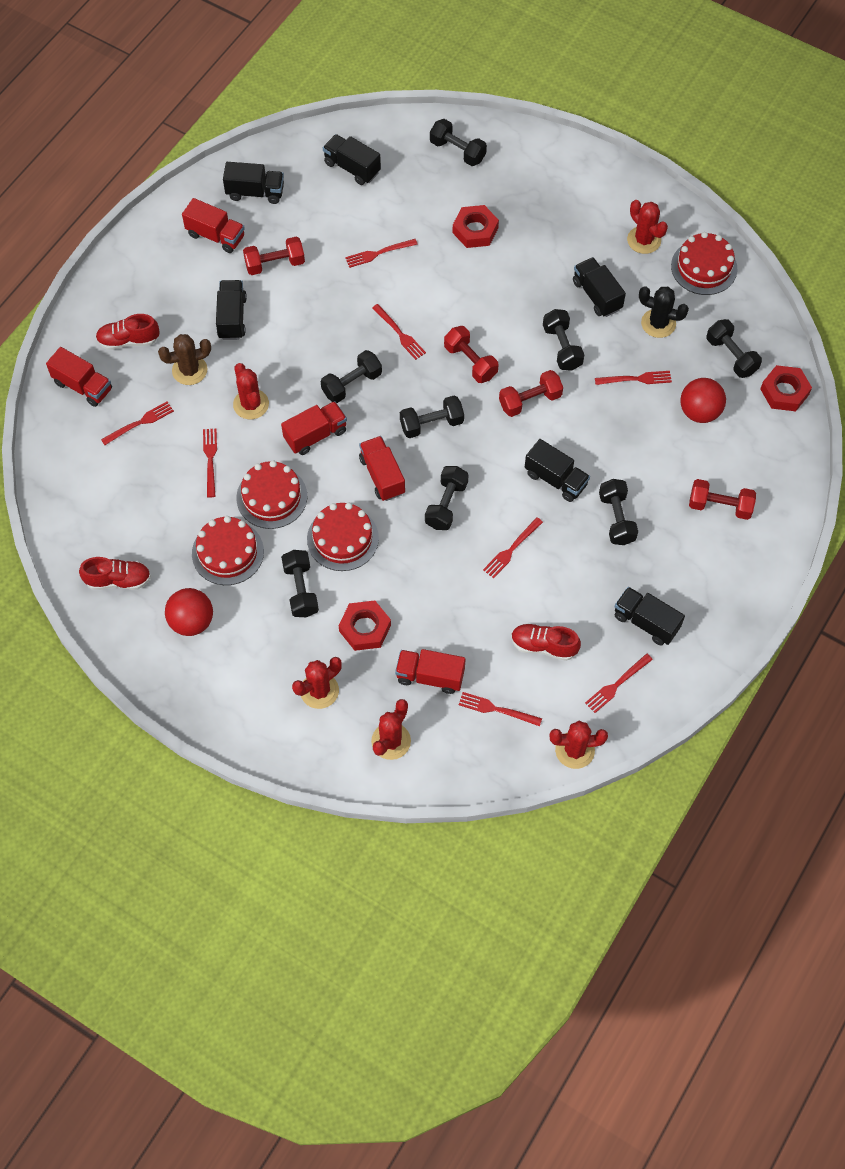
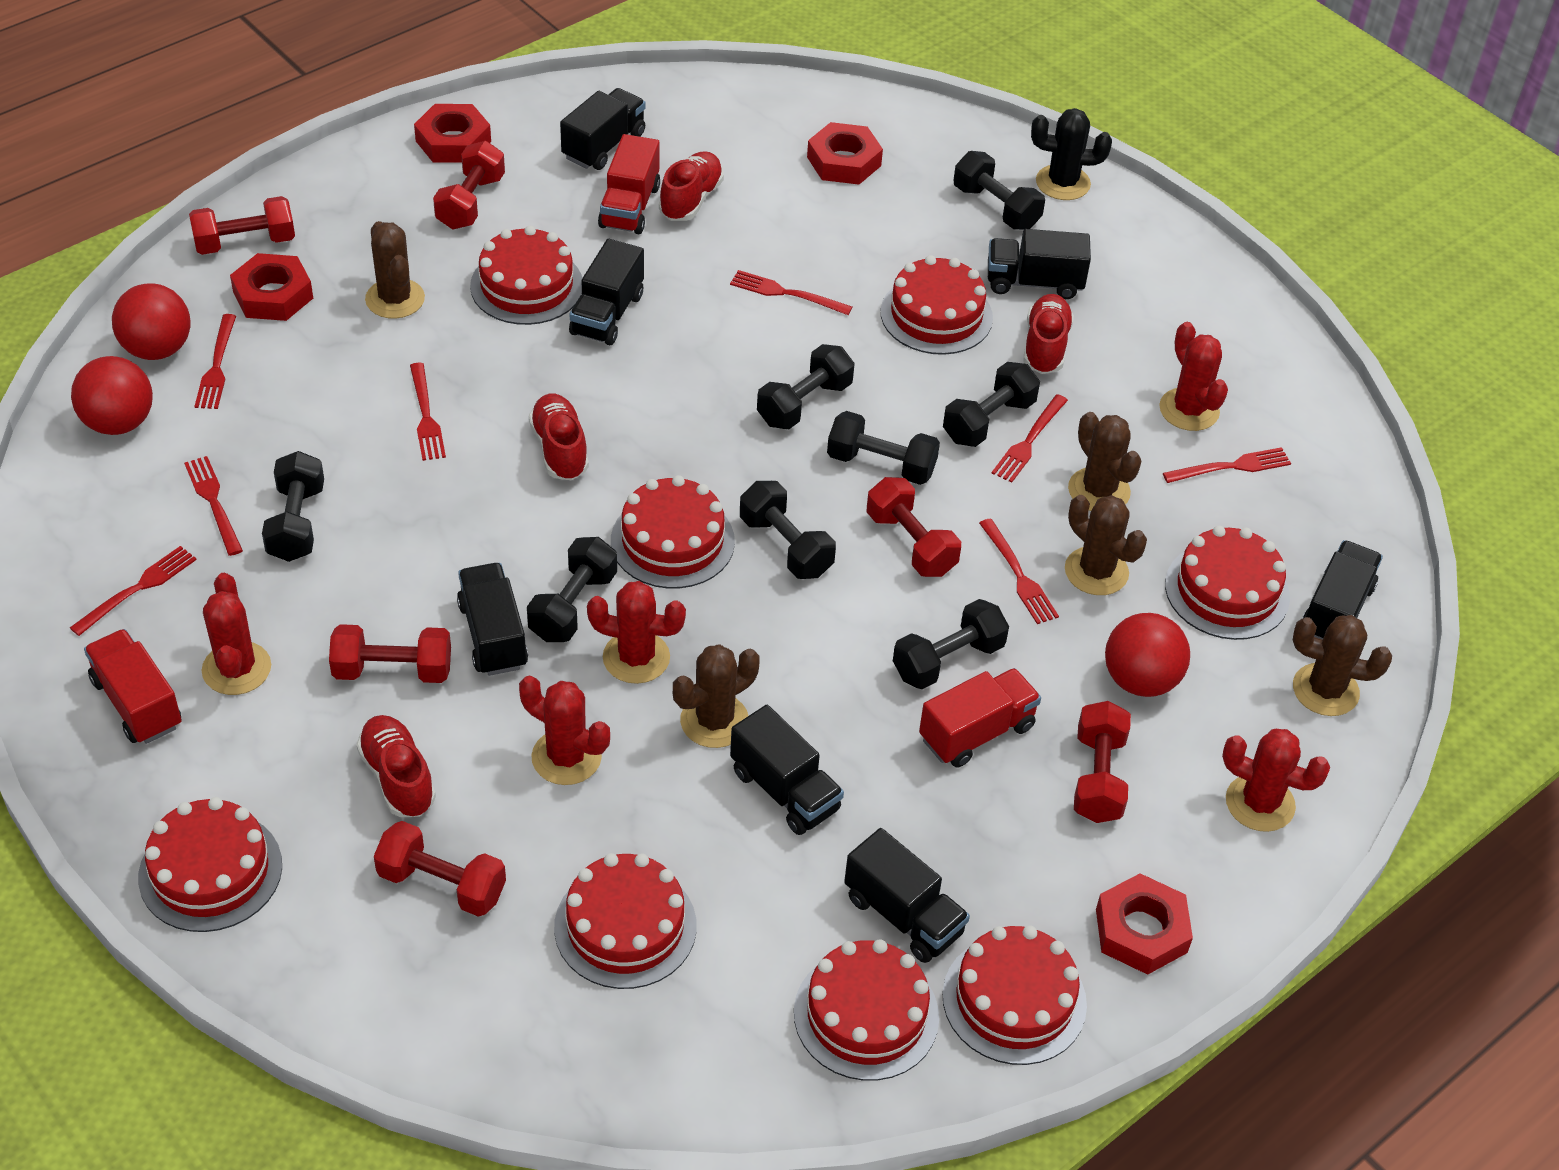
black truck: [216,280,247,340] [223,162,284,204] [323,134,381,185] [525,439,590,502] [573,257,626,317] [615,587,685,645] = 6 -> [457,563,528,676] [560,88,646,170] [569,239,644,345] [730,705,844,835] [844,828,970,963] [988,229,1091,299] [1302,540,1383,639] = 7
brown cactus: [158,334,211,385] = 1 -> [365,221,425,319] [673,644,760,748] [1065,495,1147,595] [1068,412,1142,511] [1293,615,1392,716] = 5
red ball: [165,588,213,636] [680,378,726,423] = 2 -> [71,356,153,435] [112,283,190,360] [1105,613,1190,697] = 3
red cake: [192,516,264,585] [236,460,307,529] [307,503,379,571] [671,232,737,295] = 4 -> [138,797,282,932] [470,226,582,325] [554,853,697,989] [611,475,735,589] [794,939,939,1081] [881,255,993,355] [942,925,1087,1065] [1165,526,1290,640] = 8
red dumbbell: [243,237,305,275] [444,326,498,383] [499,370,563,417] [689,479,756,520] = 4 -> [189,196,295,255] [329,624,451,683] [374,821,506,917] [433,141,505,229] [867,477,961,577] [1074,701,1131,823] = 6
red nut: [339,601,391,651] [452,205,499,248] [760,365,812,411] = 3 -> [230,253,313,321] [414,104,491,163] [807,122,883,184] [1096,873,1193,975] = 4
red shoe: [79,557,151,590] [96,314,160,350] [511,623,581,661] = 3 -> [356,715,436,817] [529,394,589,480] [659,151,724,221] [1023,294,1074,374] = 4
red truck: [46,347,112,407] [182,198,245,253] [281,401,347,455] [359,436,405,501] [395,649,465,694] = 5 -> [84,629,182,744] [598,134,660,234] [919,668,1041,768] = 3

